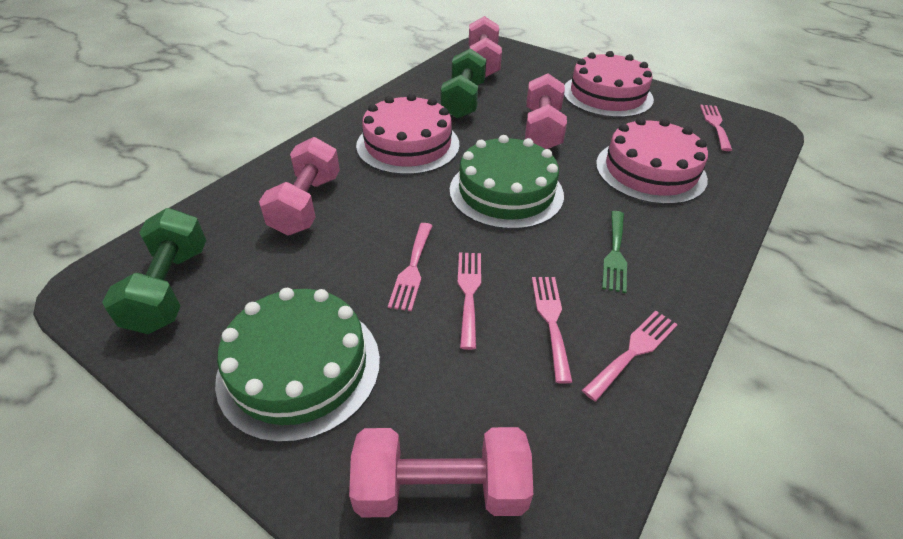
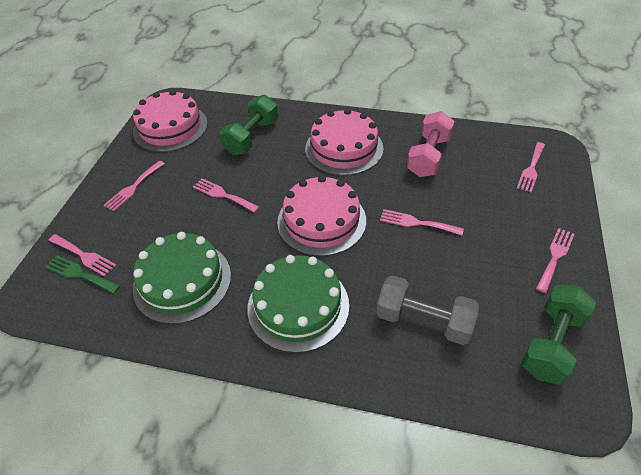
grey dumbbell: none = 0 -> [376,275,479,345] = 1
pink dumbbell: [259,137,340,236] [349,427,533,517] [469,16,502,78] [525,73,567,149] = 4 -> [407,111,455,177] = 1
pink fork: [388,223,433,311] [458,252,481,350] [532,277,573,384] [582,311,678,401] [700,105,732,151] = 5 -> [48,234,116,277] [104,161,165,211] [193,178,259,213] [380,209,464,235] [517,142,545,192] [536,228,574,293] = 6

